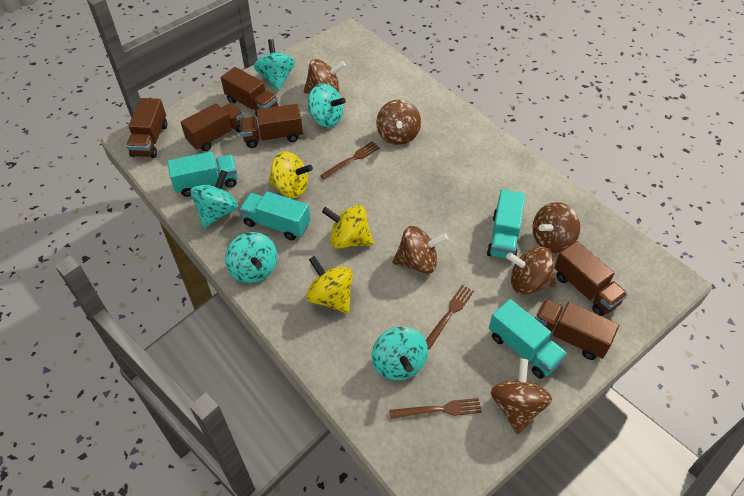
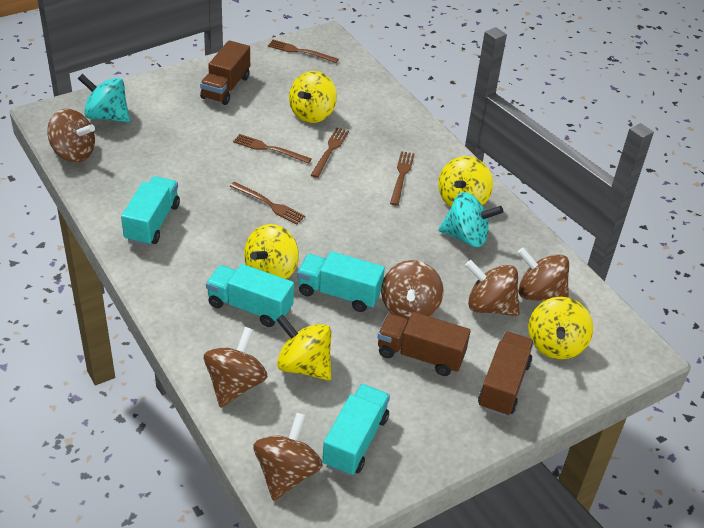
brown fork: [320,141,380,180] [389,398,482,419] [426,285,474,350] = 3 -> [230,182,306,225] [233,134,312,164] [268,40,339,63] [311,128,349,178] [390,151,415,206] = 5
brown truck: [126,98,167,158] [181,102,245,151] [221,67,278,117] [240,104,303,148] [535,299,619,360] [554,241,628,316] = 6 -> [200,40,250,105] [377,312,471,376] [478,332,534,416] = 3
turquoise spinning top: [190,170,238,228] [225,232,277,283] [254,39,295,91] [307,83,346,128] [372,326,428,380] = 5 -> [78,74,130,123] [439,192,503,247] = 2
yellow spinning top: [268,152,313,198] [306,256,353,314] [322,205,373,249] = 3 -> [244,224,299,279] [276,314,331,381] [289,71,337,123] [438,156,493,208] [528,297,593,359] = 5

